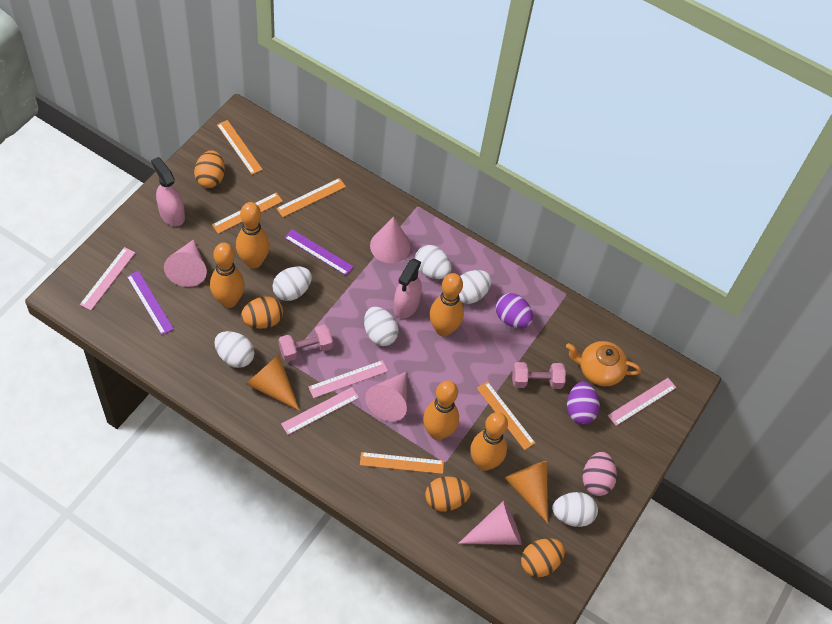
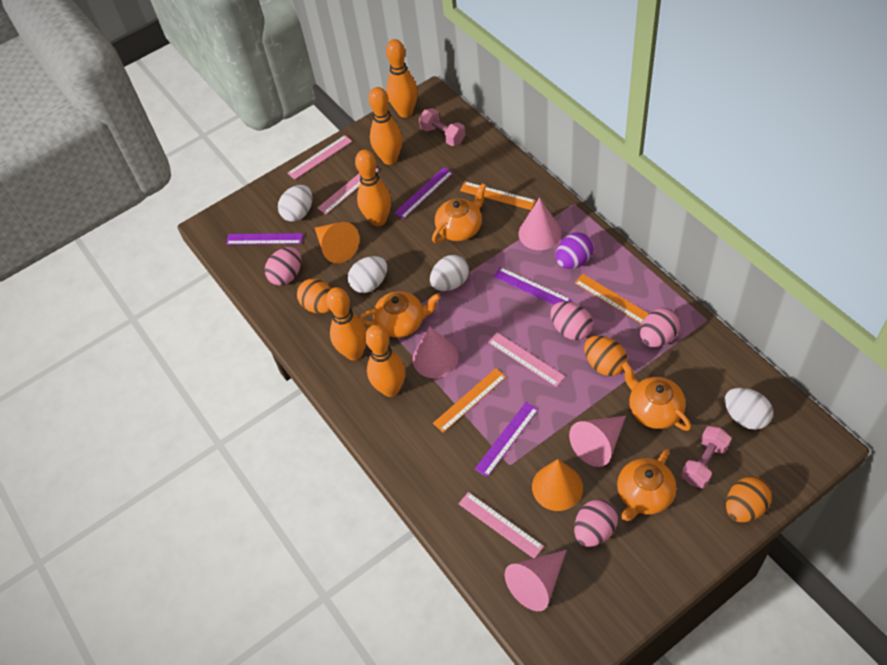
orange egg: [194,150,225,188] [241,296,283,329] [425,477,471,512] [521,538,565,577] = 4 -> [297,278,331,314] [584,336,627,376] [726,476,772,522] = 3
orange ruler: [212,193,283,234] [217,120,263,175] [276,178,346,217] [360,452,444,474] [477,381,535,450] = 5 -> [433,368,506,433] [460,182,536,210] [574,274,649,324] = 3
orange teapot: [566,341,641,386] = 1 -> [360,291,441,338] [432,183,486,243] [617,449,676,521] [622,362,691,431] = 4
pink egg: [582,452,617,496] = 1 -> [265,247,301,285] [550,301,593,340] [574,499,618,547] [640,308,680,347] = 4
pink spray bottle: [151,157,185,226] [393,259,422,319] = 2 -> none = 0
purple egg: [496,293,533,328] [567,382,600,425] = 2 -> [556,232,594,269] = 1
purple ruler: [127,271,174,335] [284,229,354,275] = 2 -> [226,233,303,245] [394,167,453,219] [475,402,539,477] [493,267,571,305] = 4
white egg: [215,331,255,368] [273,267,312,301] [364,307,399,346] [415,245,451,279] [459,270,492,304] [552,492,598,527] = 6 -> [278,185,312,222] [348,256,387,293] [430,255,469,291] [725,388,773,430] = 4

